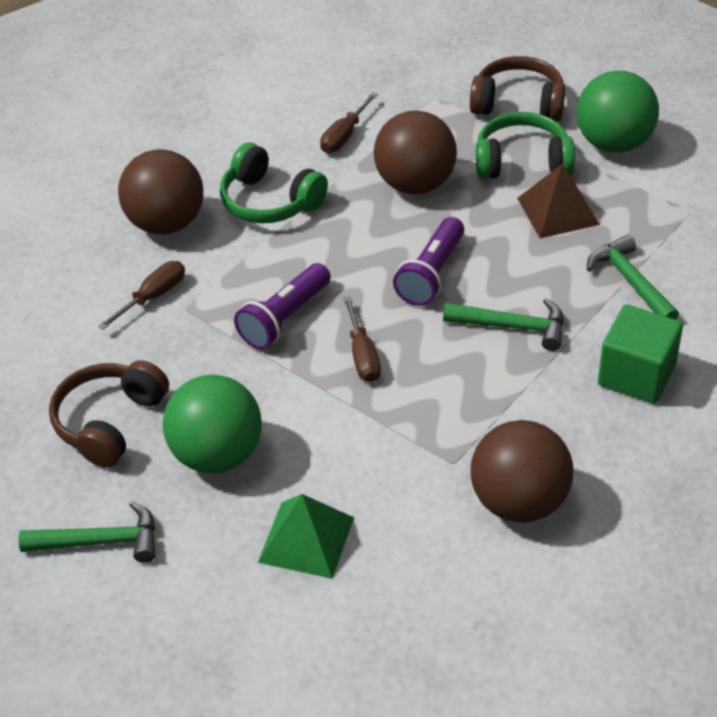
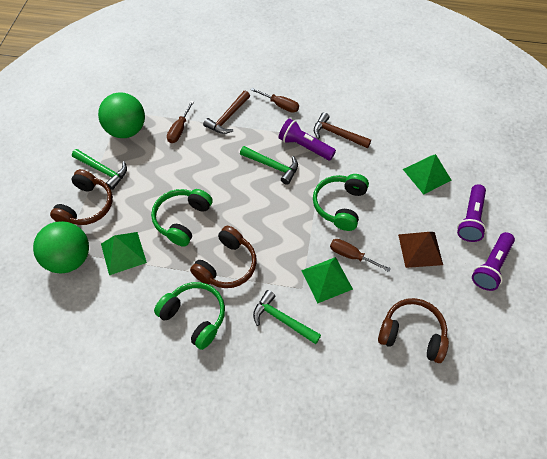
brown ball: [118,149,203,235] [374,110,457,194] [471,420,574,523] = 3 -> none = 0
brown hammer: none = 0 -> [203,91,250,134] [314,112,371,148] = 2
brown headphones: [49,360,169,468] [470,56,565,122] = 2 -> [50,169,113,225] [190,226,257,288] [378,298,449,363] = 3
green cube: [598,305,683,404] = 1 -> none = 0
green headphones: [220,143,328,223] [476,112,575,179] = 2 -> [151,189,213,247] [154,282,225,350] [313,174,369,231] = 3
green pyramid: [258,494,354,579] = 1 -> [101,232,147,275] [301,257,353,303] [403,154,451,195] = 3
purple flashlight: [234,263,331,349] [393,217,464,306] = 2 -> [278,118,336,160] [457,184,486,242] [472,232,515,291] = 3

